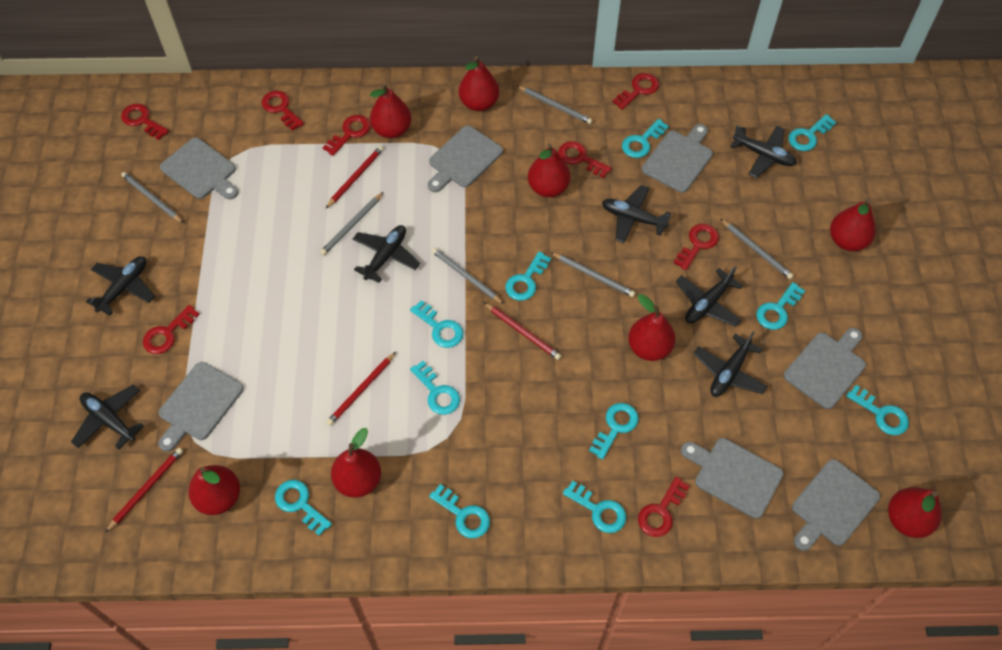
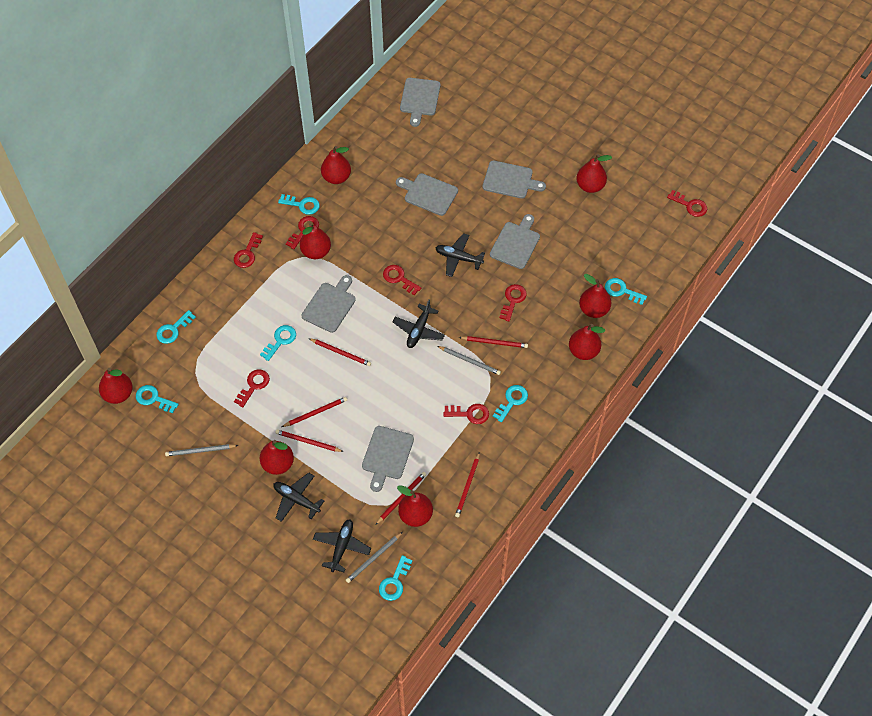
black plane: [71,385,144,449] [86,256,155,316] [353,225,420,283] [602,185,671,243] [676,266,743,327] [693,331,768,397] [730,126,797,178] = 7 -> [273,472,324,522] [313,519,371,572] [393,300,445,348] [436,233,485,277] = 4
grey cutting board: [158,362,244,452] [160,137,238,200] [428,126,503,192] [642,124,713,193] [681,438,783,519] [784,328,866,409] [792,459,880,551] = 7 -> [302,275,356,333] [362,426,414,492] [396,173,458,216] [400,78,440,127] [483,161,546,199] [490,214,540,269] = 6
grey pencil: [121,172,183,223] [320,192,383,255] [432,248,504,304] [517,86,593,124] [550,252,635,297] [721,219,794,279] = 6 -> [165,444,238,456] [346,532,403,583] [437,346,501,375] = 3
red key: [121,104,169,140] [143,305,200,354] [262,91,304,131] [323,115,371,156] [558,141,612,178] [613,73,659,110] [638,477,690,537] [674,224,719,270] = 8 -> [234,232,263,268] [234,369,270,407] [286,216,319,249] [383,265,421,295] [443,404,489,424] [499,284,527,322] [667,190,707,217] = 7
red pencil: [105,448,183,533] [326,146,384,208] [326,352,396,426] [483,302,561,360] = 4 -> [275,430,344,452] [282,397,347,427] [309,338,371,366] [376,472,426,525] [455,452,480,517] [459,336,528,348] = 6
turquoise key: [275,480,332,536] [410,300,463,348] [410,361,460,415] [429,484,490,539] [505,251,551,301] [563,480,626,533] [589,403,639,460] [622,119,669,158] [756,282,805,330] [789,114,836,151] [846,385,909,435] = 11 -> [136,385,179,413] [156,310,196,344] [260,325,296,361] [278,194,320,215] [379,555,413,601] [493,385,528,422] [605,278,647,305] = 7

